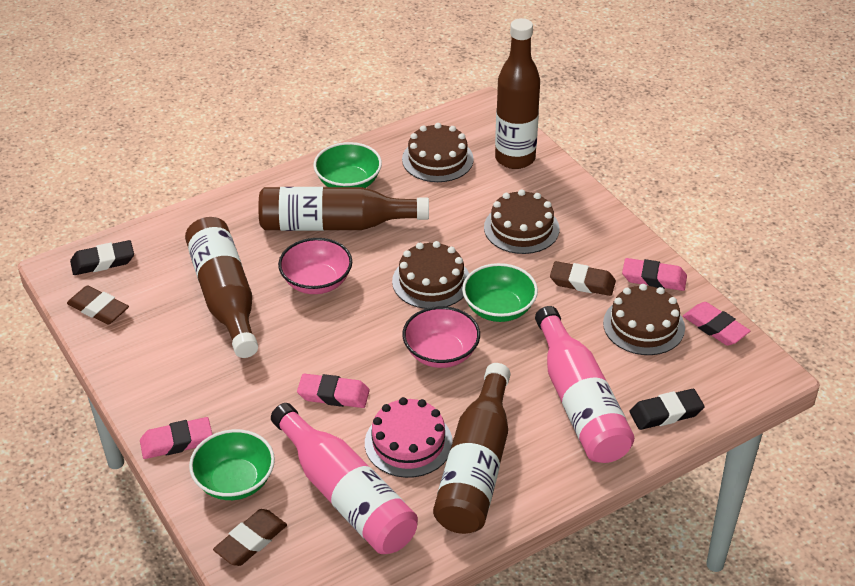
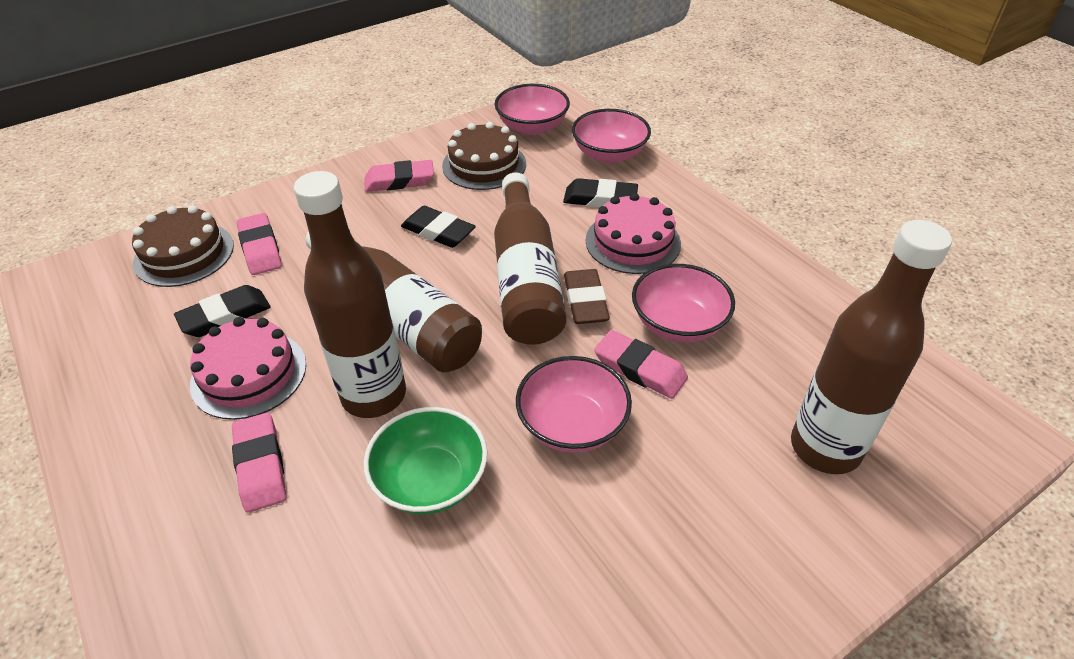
black eraser: [70,240,134,275] [629,389,705,430] = 2 -> [174,285,271,337] [401,206,476,248] [563,178,638,208] = 3
brown cake: [392,241,469,309] [402,123,474,182] [484,189,559,254] [603,284,685,355] = 4 -> [132,205,234,287] [442,122,526,190] = 2
brown eraser: [67,285,129,324] [213,509,287,566] [550,261,616,296] = 3 -> [564,269,610,324] = 1
green bowl: [189,429,275,500] [313,142,382,188] [462,263,538,322] = 3 -> [364,407,488,514] = 1
pink bottle: [271,403,418,554] [535,306,634,463] = 2 -> none = 0
pink bowl: [278,238,352,294] [402,306,480,368] = 2 -> [495,84,570,135] [516,356,632,453] [572,109,651,163] [632,264,735,343] = 4
pink cake: [365,397,453,478] = 1 -> [190,317,306,420] [586,193,681,274] = 2

